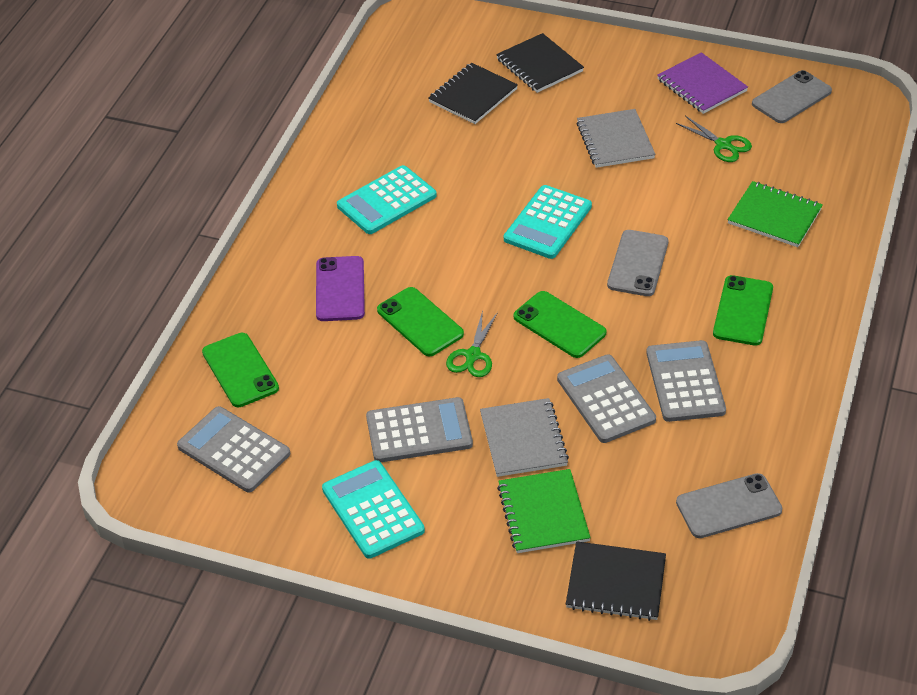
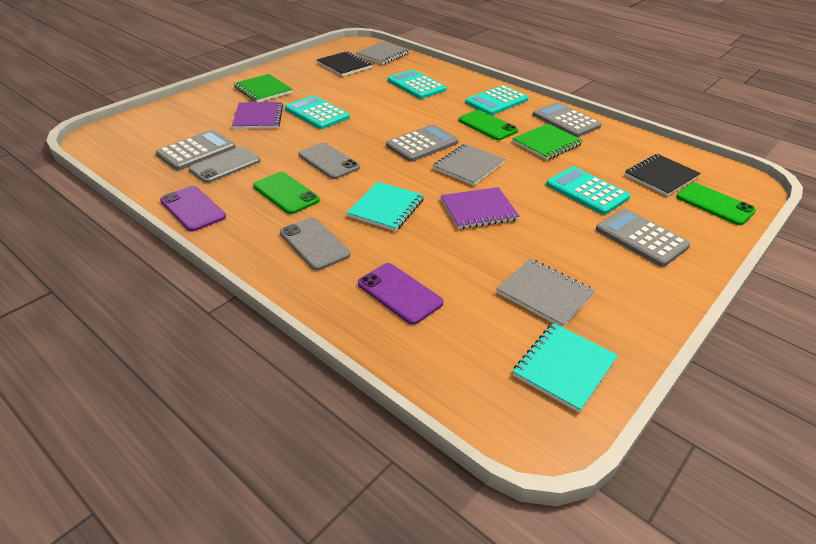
black notebook: [428,63,518,124] [496,33,584,93] [566,541,666,621] = 3 -> [317,51,372,76] [625,154,701,196] = 2
green phone: [202,333,279,407] [377,287,464,356] [514,291,606,358] [713,275,773,345] = 4 -> [253,172,320,214] [458,110,518,140] [676,183,756,225] = 3
green scissors: [446,310,498,377] [676,116,752,162] = 2 -> none = 0
grey notebook: [480,398,569,477] [576,109,656,168] = 2 -> [356,42,410,65] [433,144,505,186] [497,259,595,327] = 3
purple notebook: [657,52,748,114] = 1 -> [232,102,283,129] [441,187,520,229] = 2
purple phone: [316,256,365,321] = 1 -> [160,186,226,232] [358,263,443,325] = 2
turquoise calculator: [322,460,425,559] [337,165,437,234] [504,185,592,259] = 3 -> [285,95,350,129] [388,70,446,99] [465,85,528,115] [546,167,630,215] = 4
turquoise notebook: none = 0 -> [347,182,424,231] [513,323,618,413] = 2

